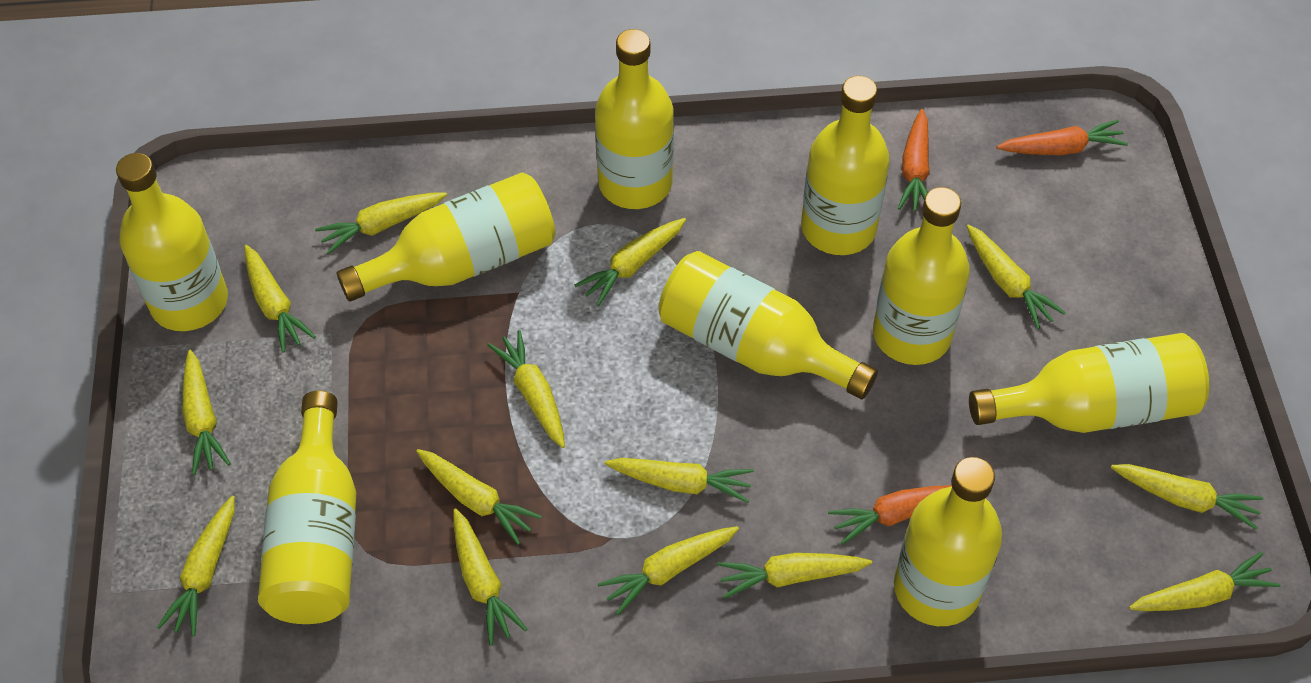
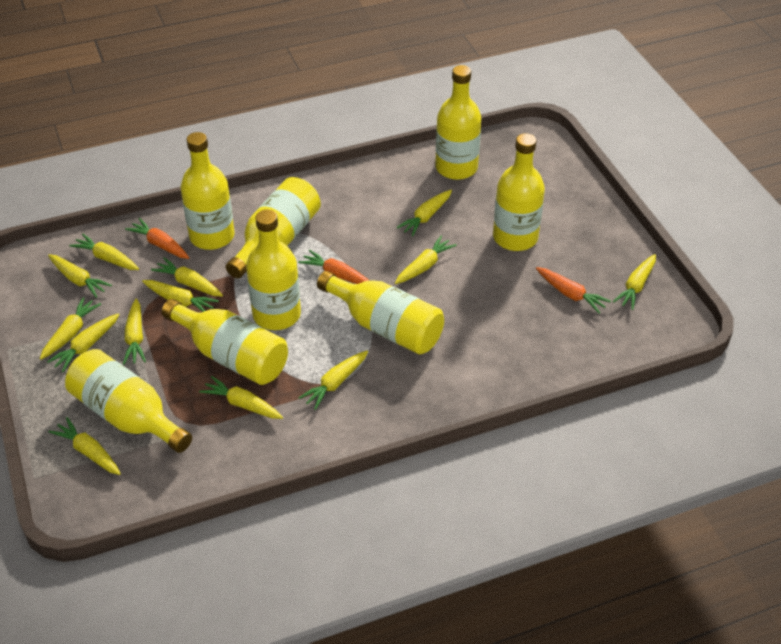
yellow bottle: [116,153,228,331] [258,391,356,624] [337,172,555,302] [595,29,674,209] [658,251,878,400] [801,76,890,255] [873,187,970,365] [894,457,1003,626] [969,333,1209,433] = 9 -> [65,349,192,453] [162,299,288,385] [181,132,235,250] [226,177,321,278] [246,210,301,330] [317,271,444,355] [435,65,481,180] [493,133,545,251] = 8
yellow carrot: [157,496,235,636] [183,350,231,475] [244,245,316,353] [315,192,447,254] [416,449,542,545] [453,508,527,646] [487,330,565,448] [574,218,686,306] [598,526,739,615] [605,458,754,503] [717,553,872,599] [967,224,1066,329] [1111,464,1263,530] [1129,552,1281,611] = 14 -> [40,297,101,360] [47,313,120,372] [48,254,112,298] [49,417,121,475] [69,234,139,270] [123,299,146,365] [142,280,219,312] [151,257,223,296] [199,376,283,419] [298,351,368,410] [395,236,457,284] [397,190,452,236] [613,254,656,310] = 13

